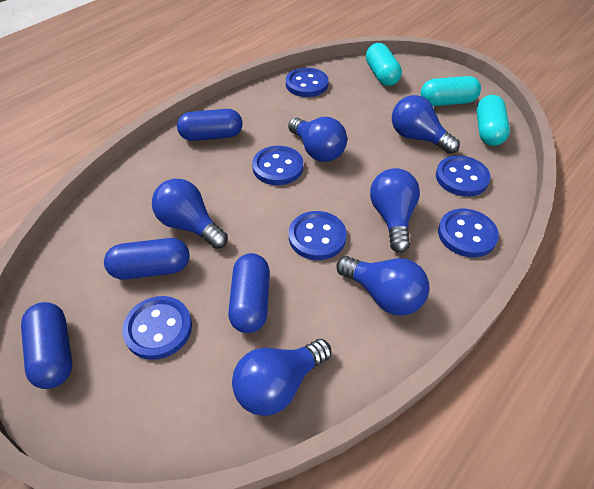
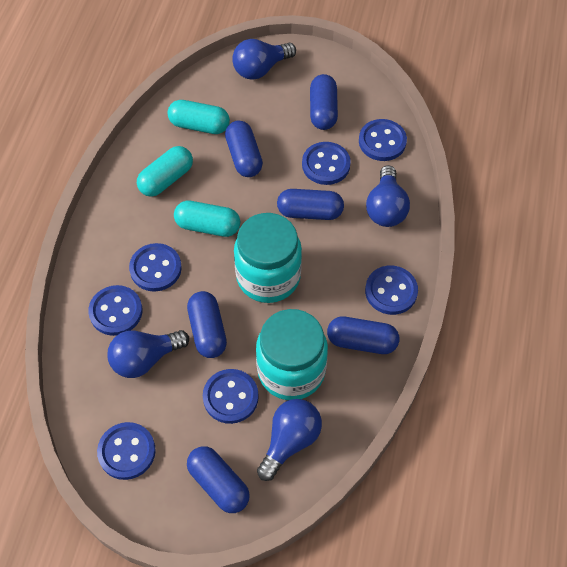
blue button: [122,296,192,360] [252,146,303,185] [286,68,329,97] [289,211,347,260] [436,155,491,197] [438,209,499,257] = 6 -> [88,285,142,336] [97,422,156,480] [129,243,182,292] [203,369,259,424] [302,142,351,185] [359,119,407,161] [365,265,418,315] = 7
blue capsule: [21,302,72,389] [104,238,189,280] [177,109,242,141] [228,253,270,333] = 4 -> [187,291,227,358] [187,447,250,513] [225,121,263,177] [277,189,344,220] [310,74,338,130] [327,316,399,354] = 6
blue light bulb: [152,179,228,249] [232,339,332,416] [288,117,347,162] [336,256,429,316] [370,168,420,253] [392,95,460,154] = 6 -> [107,330,189,378] [232,39,296,80] [257,399,322,481] [366,165,410,227] = 4
turquoise jar: none = 0 -> [234,213,302,303] [256,309,328,400] = 2

